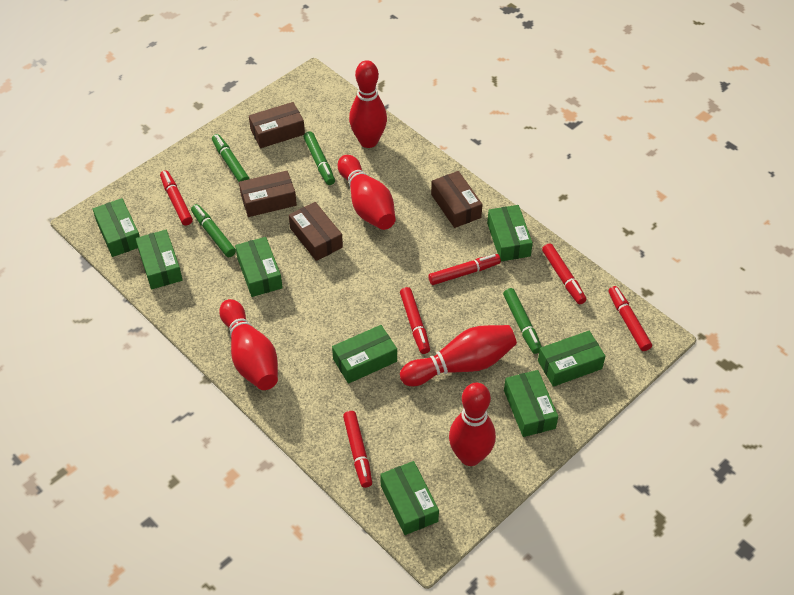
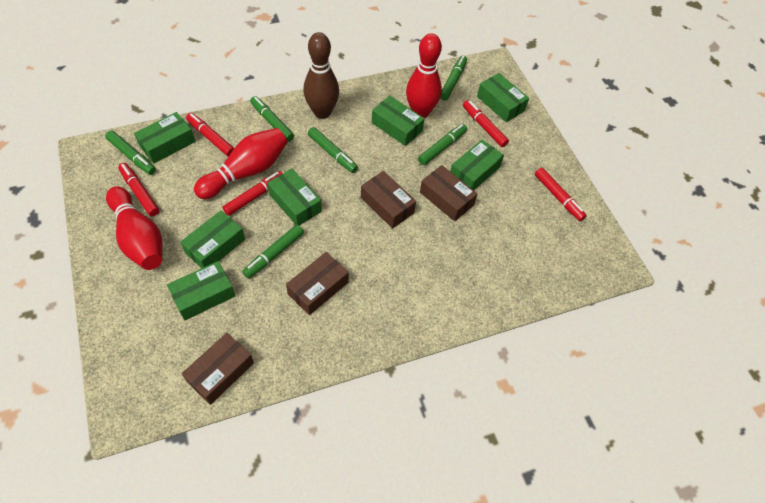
brown bowling pin: none = 0 -> [303,32,339,119] = 1
green box: [93,198,140,257] [136,230,183,289] [235,237,283,297] [332,325,397,384] [380,461,439,535] [487,205,533,261] [504,370,558,437] [538,331,605,387] = 8 -> [134,112,195,164] [167,261,235,320] [180,210,245,268] [267,168,322,225] [372,96,425,146] [450,139,504,190] [477,73,529,122] = 7
green marker: [191,204,236,257] [212,134,250,182] [303,131,335,185] [503,288,542,354] = 4 -> [105,131,156,175] [242,225,304,278] [250,96,294,142] [308,127,358,173] [418,124,467,165] [440,56,467,101] = 6
red bowling pin: [219,299,278,390] [338,155,396,230] [349,60,387,148] [400,325,517,386] [449,383,496,466] = 5 -> [106,186,163,270] [194,128,288,199] [406,33,442,118] = 3
red marker: [160,170,193,225] [343,411,372,488] [400,287,430,354] [428,254,501,285] [542,243,586,304] [608,286,652,351] = 6 -> [118,163,159,216] [186,113,234,157] [223,171,283,216] [463,100,509,147] [535,168,587,221] = 5

